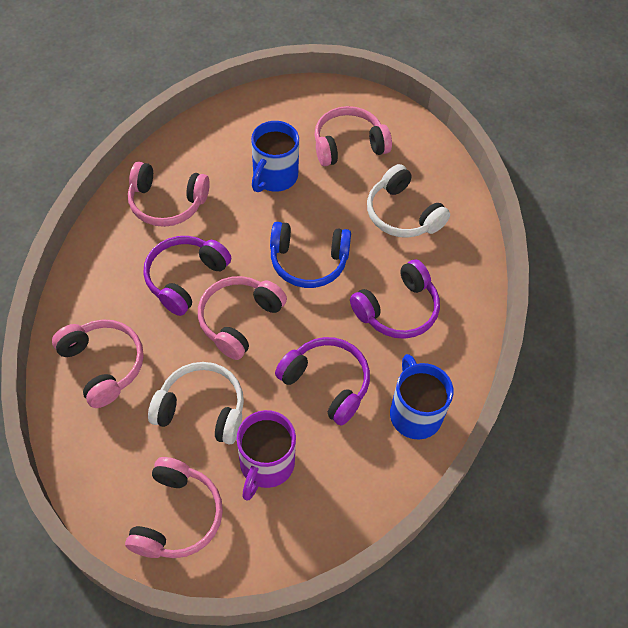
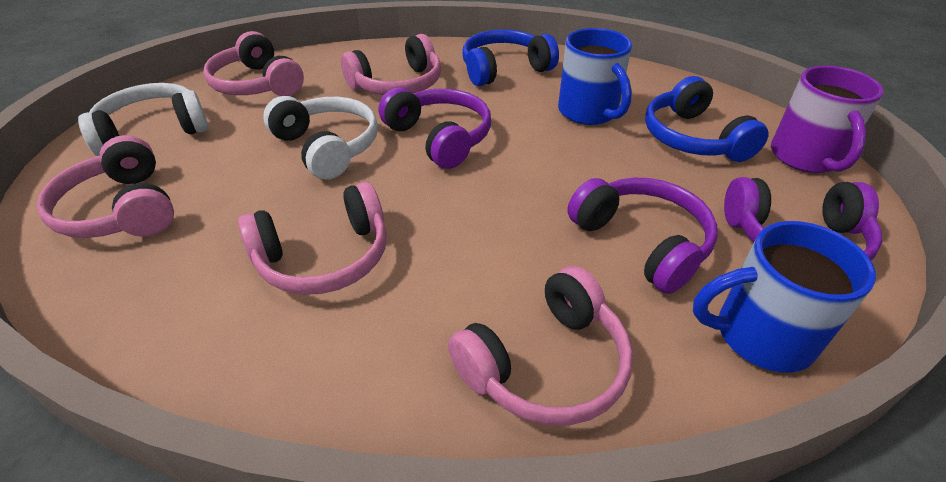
blue headphones: [270,222,351,288] = 1 -> [462,29,559,86] [645,76,769,162] = 2

